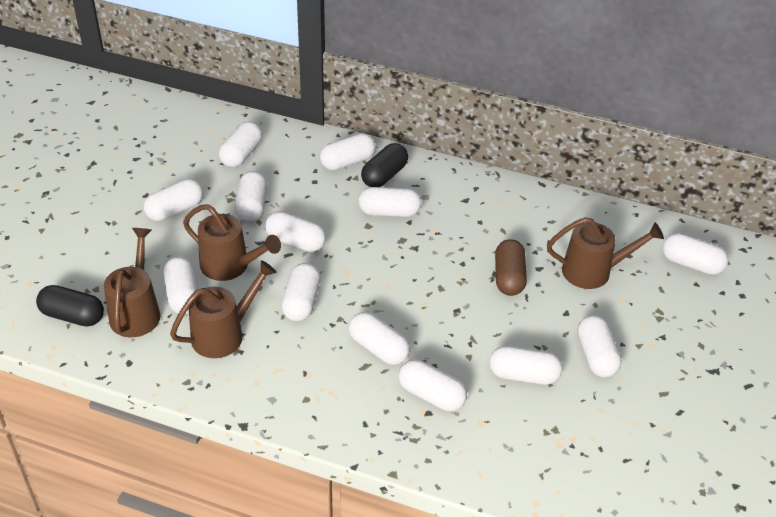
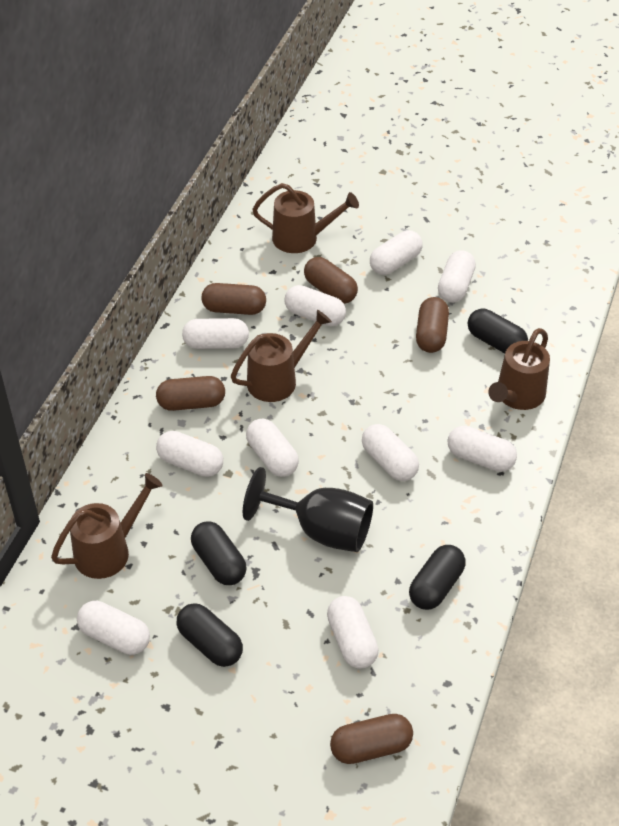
black capsule: [36,285,104,326] [361,143,408,187] = 2 -> [176,603,243,667] [191,521,247,585] [409,545,466,610] [468,309,528,353] = 4
black goblet: none = 0 -> [243,467,373,552] = 1
brown capsule: [495,239,527,296] = 1 -> [156,376,225,411] [202,283,266,315] [304,257,358,304] [330,714,413,764] [416,297,449,353] = 5
white capsule: [144,179,203,221] [163,257,198,314] [219,121,262,167] [235,171,267,223] [265,211,326,252] [282,263,321,321] [320,133,376,171] [349,312,410,365] [358,187,421,217] [398,360,467,411] [489,346,562,385] [577,315,622,378] [662,233,728,275] = 13 -> [77,601,150,655] [156,431,223,477] [182,318,249,349] [246,418,299,477] [285,285,346,327] [327,596,378,669] [362,424,419,481] [370,230,423,275] [438,250,476,303] [448,426,517,472] = 10

